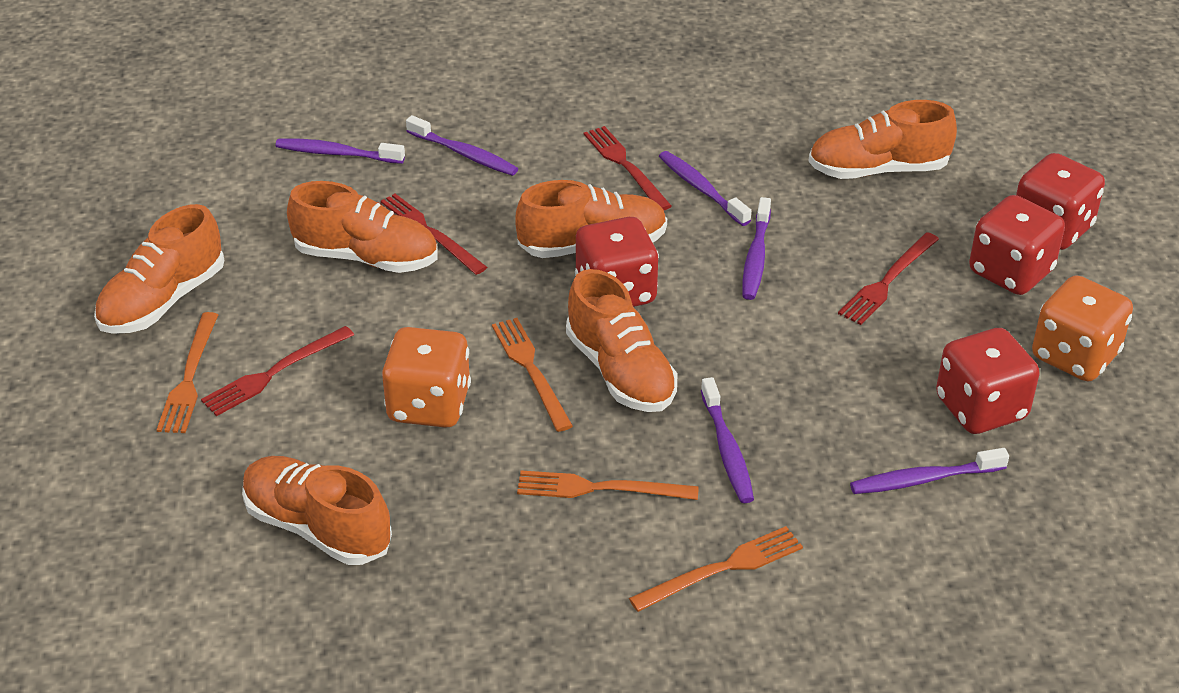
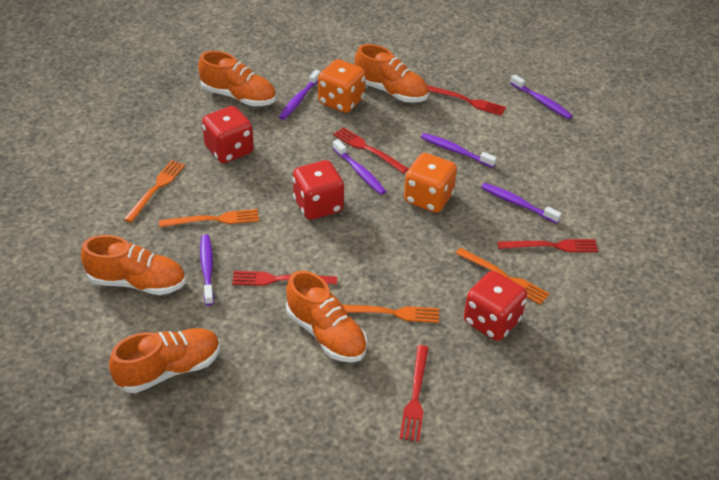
orange shoe: [94,204,224,334] [242,456,392,565] [287,181,438,273] [515,180,667,258] [566,269,678,412] [808,100,957,179] = 6 -> [81,235,186,295] [109,328,220,393] [198,51,276,106] [286,271,367,362] [354,44,429,103] = 5
red dice: [575,217,659,307] [936,328,1040,434] [969,195,1065,295] [1016,153,1105,250] = 4 -> [202,106,254,163] [293,160,344,220] [464,271,527,341] = 3
red fork: [201,326,354,416] [378,194,487,275] [584,126,672,210] [838,232,939,325] = 4 -> [232,271,337,286] [333,127,409,174] [400,345,429,442] [427,85,506,116] [498,239,598,252] = 5

